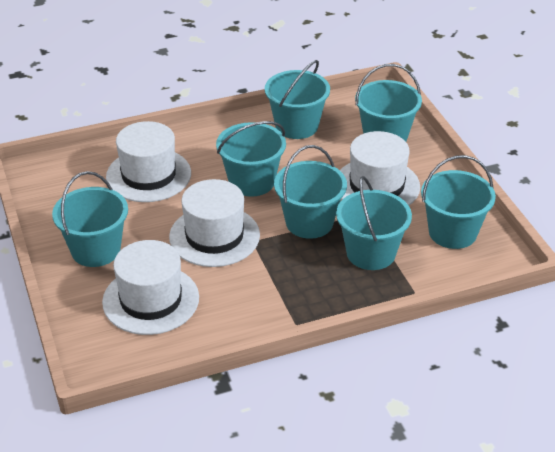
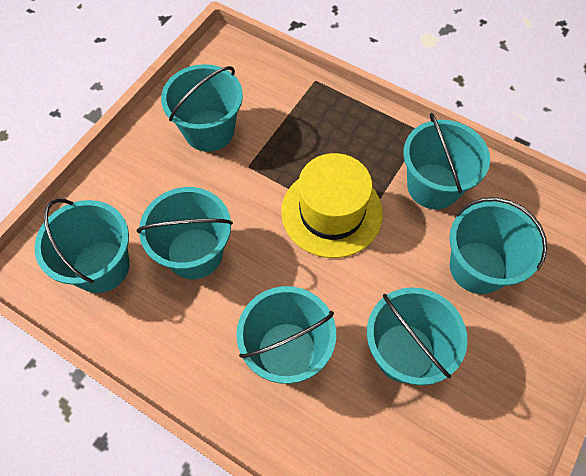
white hat: [102,240,199,335] [106,121,191,202] [169,179,260,267] [340,131,420,205] = 4 -> none = 0
yellow hat: none = 0 -> [281,153,383,258] = 1

